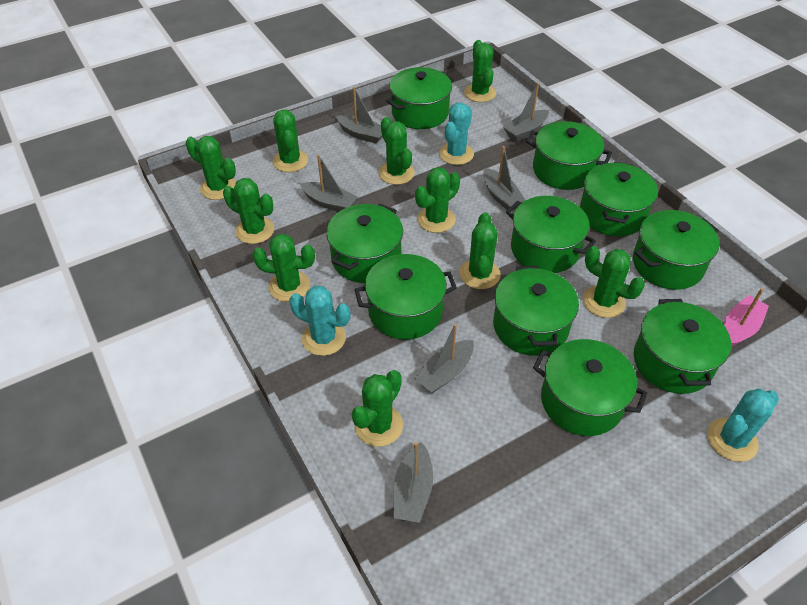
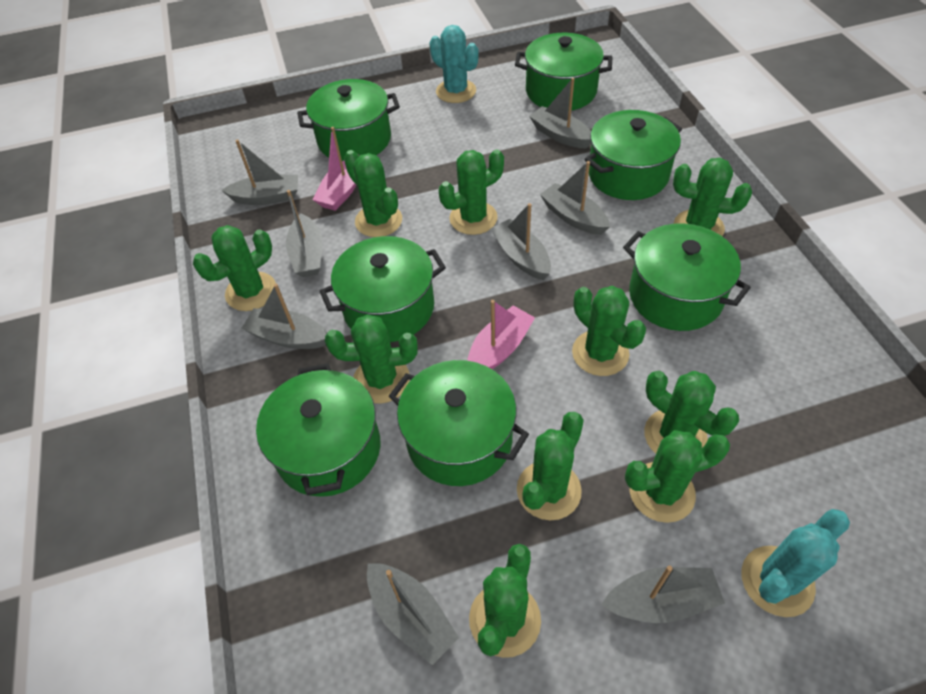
green pot: [326,203,403,283] [354,254,457,340] [386,67,454,129] [493,266,579,356] [506,196,596,273] [526,121,612,190] [533,339,647,436] [580,162,658,236] [633,210,719,290] [634,299,731,394] = 10 -> [256,363,381,497] [297,79,400,161] [319,236,446,342] [389,360,529,486] [515,33,612,111] [585,110,682,200] [623,223,751,331] = 7
grey boat: [300,155,358,212] [336,87,382,144] [394,442,433,523] [415,324,474,393] [483,146,526,210] [504,83,549,141] = 6 -> [221,139,298,205] [241,284,327,349] [286,190,323,277] [367,563,459,665] [490,203,551,280] [529,78,591,148] [540,161,610,235] [602,565,725,623] = 8
pink boat: [724,288,769,346] = 1 -> [313,127,359,211] [467,300,535,369] = 2
turquoise cactus: [289,286,351,356] [439,103,474,165] [707,389,779,462] = 3 -> [429,25,479,103] [741,509,850,617] = 2

